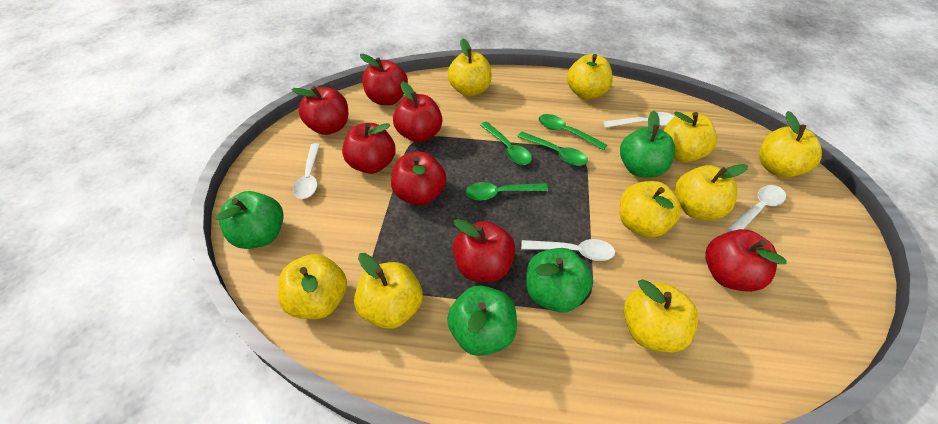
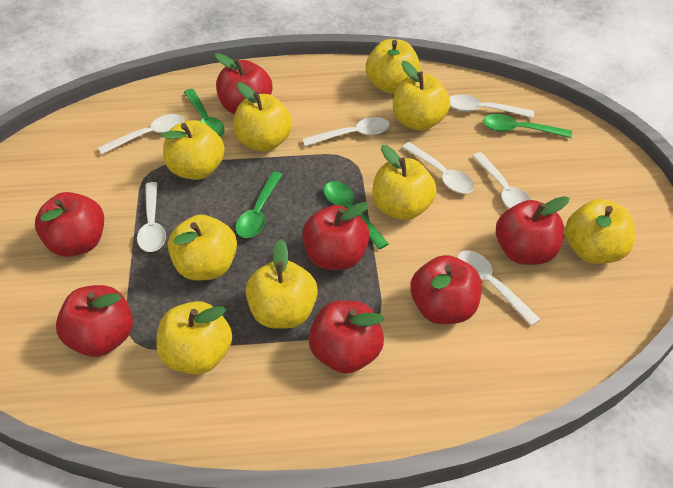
green apple: [215,191,284,249] [447,285,517,356] [526,248,593,313] [620,111,675,178] = 4 -> none = 0
white spoon: [293,143,320,199] [521,239,615,261] [603,112,675,128] [727,185,786,231] = 4 -> [98,114,184,154] [137,182,166,252] [302,117,390,146] [402,142,475,194] [450,94,534,118] [457,251,540,326] [472,152,531,209] = 7

